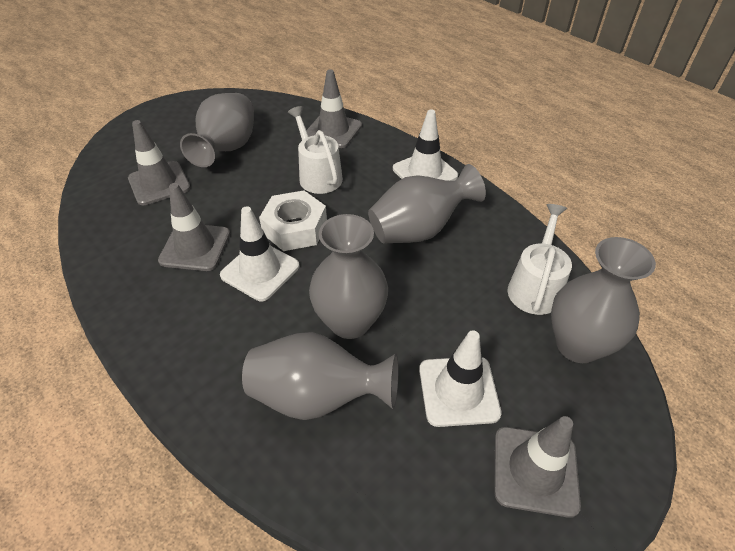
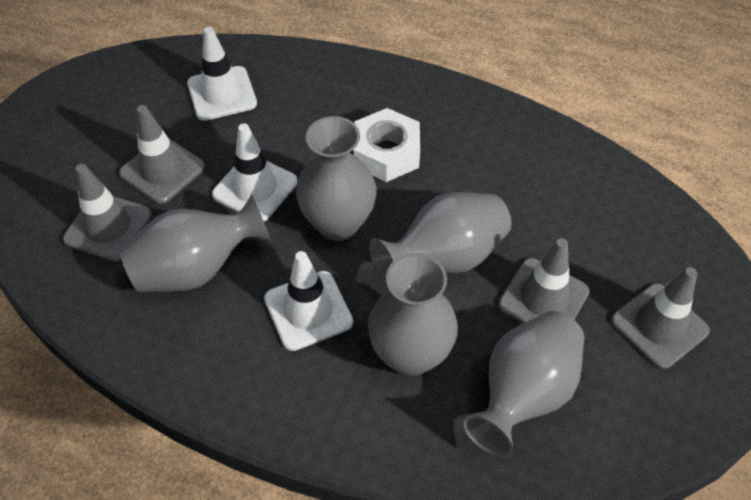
white watering can: [288,106,343,194] [508,204,572,315] = 2 -> none = 0

